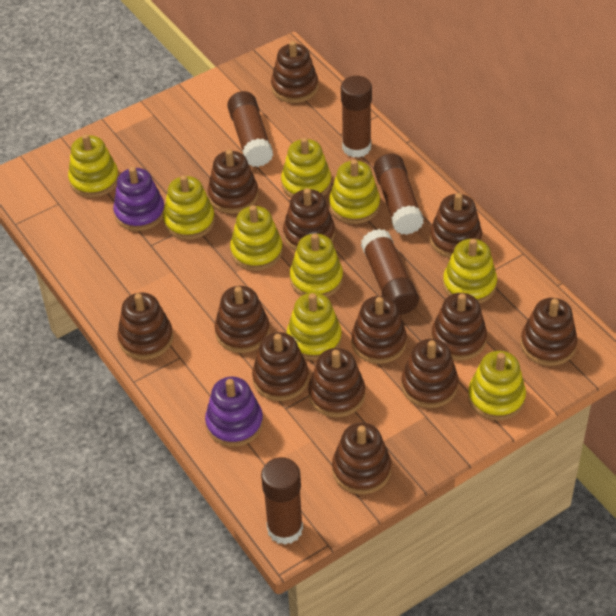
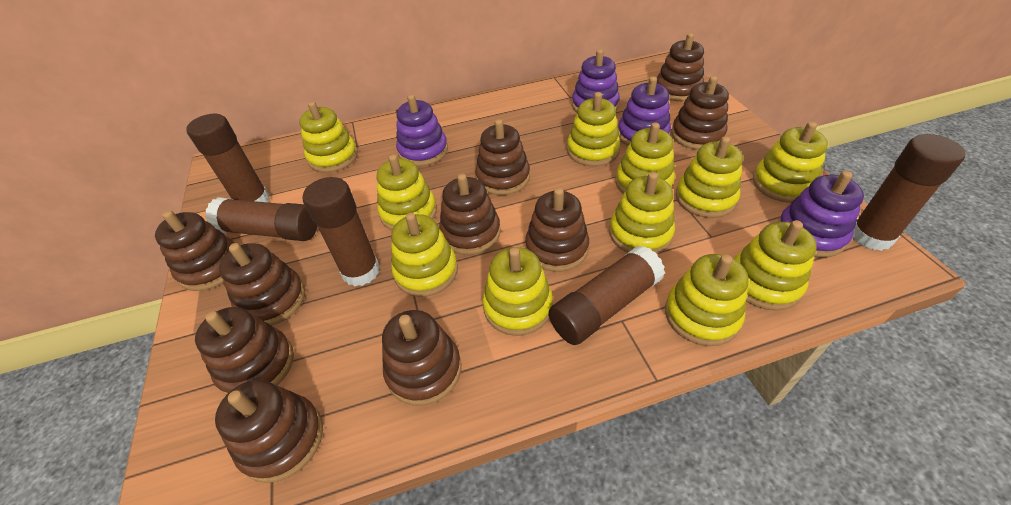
brown stacking toy: [117,293,173,360] [208,150,258,214] [215,286,270,353] [252,332,309,401] [271,41,318,103] [283,188,335,251] [308,348,365,417] [332,423,391,494] [351,296,407,364] [401,339,458,408] [430,193,482,258] [431,293,487,361] [521,298,577,366] = 13 -> [155,210,234,291] [195,307,294,395] [215,380,323,483] [219,243,305,326] [382,310,462,406] [439,174,501,255] [475,119,530,195] [525,188,589,272] [657,33,704,101] [671,76,729,150] = 10
purple stacking toy: [113,167,165,231] [205,377,263,447] = 2 -> [396,94,448,166] [572,49,620,113] [618,76,671,146] [778,171,864,258] = 4
yellow stacking toy: [68,134,119,197] [163,175,215,240] [230,205,283,271] [281,137,331,198] [287,292,342,360] [290,233,343,297] [329,159,380,224] [443,239,497,304] [468,351,526,420] = 9 -> [299,101,358,173] [377,154,437,231] [391,213,458,297] [482,247,553,336] [567,92,620,167] [609,172,675,254] [615,123,675,194] [665,254,749,346] [675,136,743,218] [734,220,817,311] [753,121,828,203] = 11

